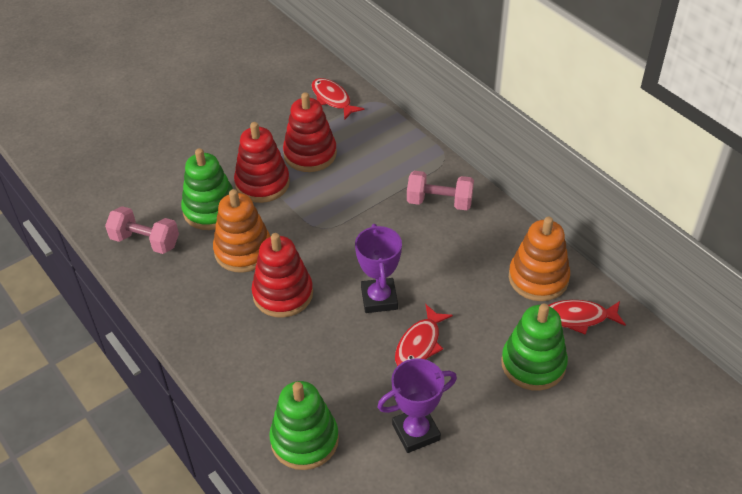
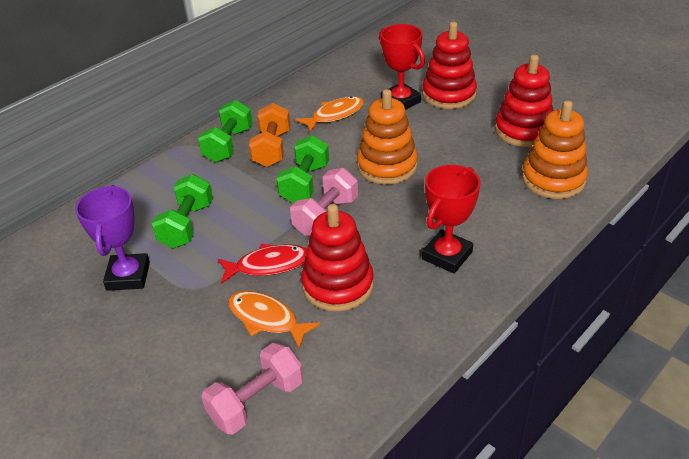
green dumbbell: none = 0 -> [152,174,213,248] [198,100,253,162] [276,135,329,203] = 3
green stacking toy: [181,148,233,230] [269,381,339,470] [501,304,568,391] = 3 -> none = 0
orange dumbbell: none = 0 -> [249,103,290,167] = 1
orange fish: none = 0 -> [228,291,321,349] [295,96,364,132] = 2
purple trophy: [355,224,402,313] [377,358,457,453] = 2 -> [75,185,150,291] = 1
red fish: [311,78,364,120] [395,304,453,366] [548,300,626,335] = 3 -> [218,243,307,284] = 1
red trophy: none = 0 -> [379,24,425,110] [422,165,481,274] = 2

